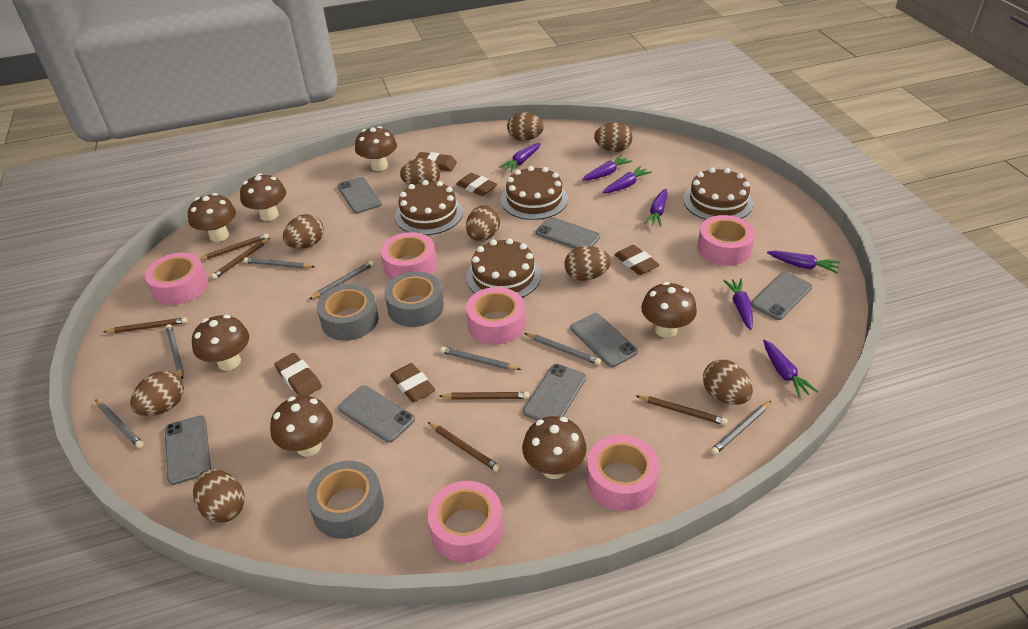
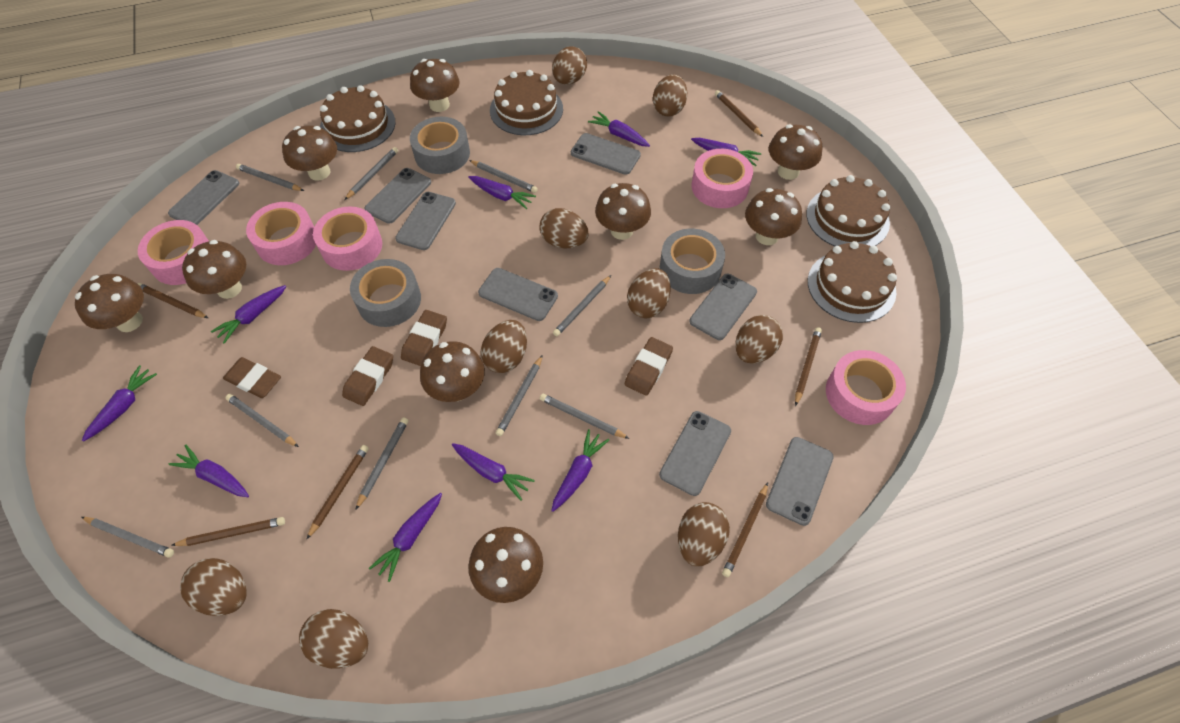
brown eraser: [274,353,322,396] [390,363,435,402] [415,152,457,171] [456,173,497,196] [614,245,659,275] = 5 -> [223,357,281,398] [342,346,393,406] [401,310,447,366] [625,337,673,396] = 4
brown mushroom: [188,193,236,242] [192,315,249,371] [240,174,286,221] [270,396,333,457] [355,126,397,171] [522,416,587,479] [641,282,697,338] = 7 -> [75,274,144,332] [182,240,246,299] [282,125,337,181] [410,59,460,112] [420,341,485,402] [468,527,543,603] [595,183,651,240] [745,188,802,245] [769,125,823,180] = 9
grey pencil: [95,399,144,448] [166,324,184,380] [244,257,314,269] [310,261,374,299] [440,347,521,370] [524,333,601,365] [711,401,771,455] = 7 -> [81,517,174,557] [225,394,299,447] [236,164,304,191] [345,147,398,200] [355,417,409,510] [469,160,538,193] [496,355,543,436] [540,394,630,439] [553,275,611,336] = 9
grey phone: [165,415,211,485] [338,177,382,214] [338,385,415,443] [523,364,586,420] [536,217,600,249] [570,313,638,367] [751,272,812,320] = 7 -> [168,170,239,225] [364,168,431,224] [395,192,456,250] [478,268,558,321] [571,133,641,175] [659,411,731,496] [689,274,757,340] [766,437,834,526] = 8
pink tape: [145,253,208,305] [381,232,437,280] [427,481,503,562] [466,287,525,345] [587,435,659,511] [697,215,755,266] = 6 -> [138,220,209,285] [246,202,316,265] [313,206,382,271] [691,149,753,208] [826,350,906,425] = 5
purple carrot: [499,143,541,173] [582,155,632,181] [603,166,652,193] [644,189,668,227] [723,279,753,330] [763,339,818,398] [767,251,840,273] = 7 -> [82,365,157,442] [169,445,249,497] [211,285,286,344] [369,493,442,582] [452,443,535,501] [468,176,536,209] [551,429,609,512] [588,111,650,147] [691,138,761,166] = 9

